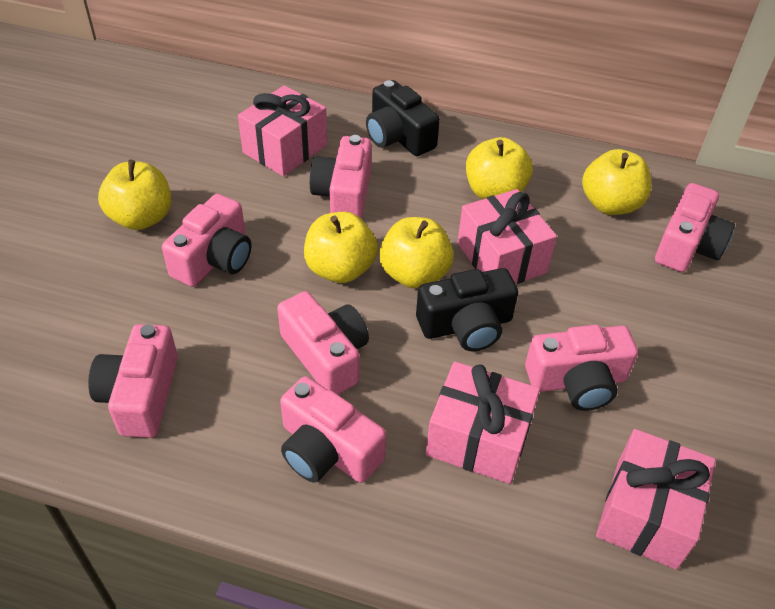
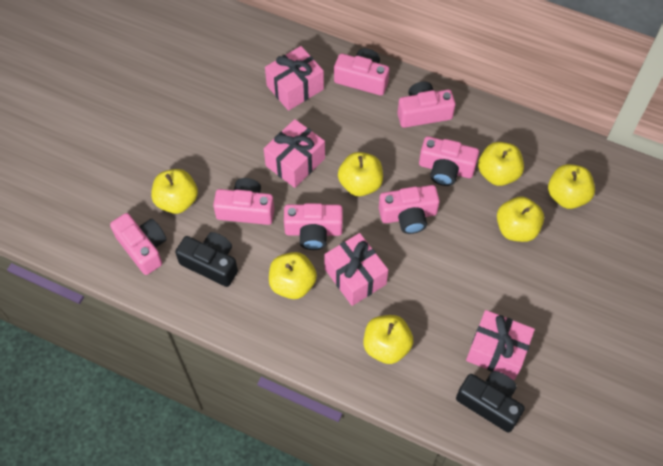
yellow apple: [98,160,171,230] [304,212,378,283] [379,217,454,289] [466,137,533,199] [582,149,651,215] = 5 -> [151,169,198,214] [269,252,317,299] [338,152,383,196] [364,315,413,364] [478,142,524,186] [497,196,544,242] [548,164,595,209] = 7

